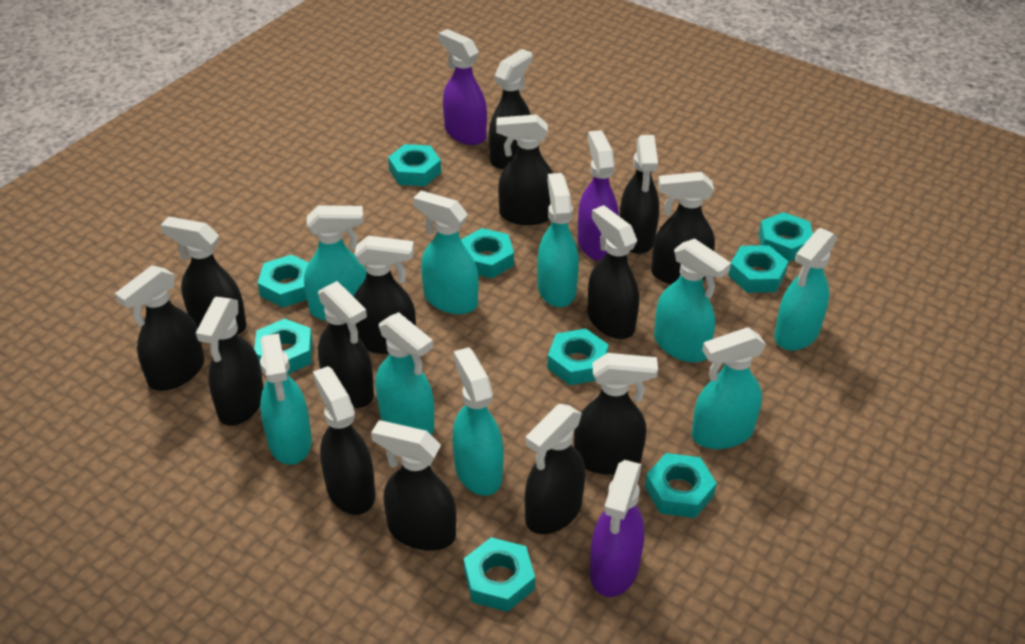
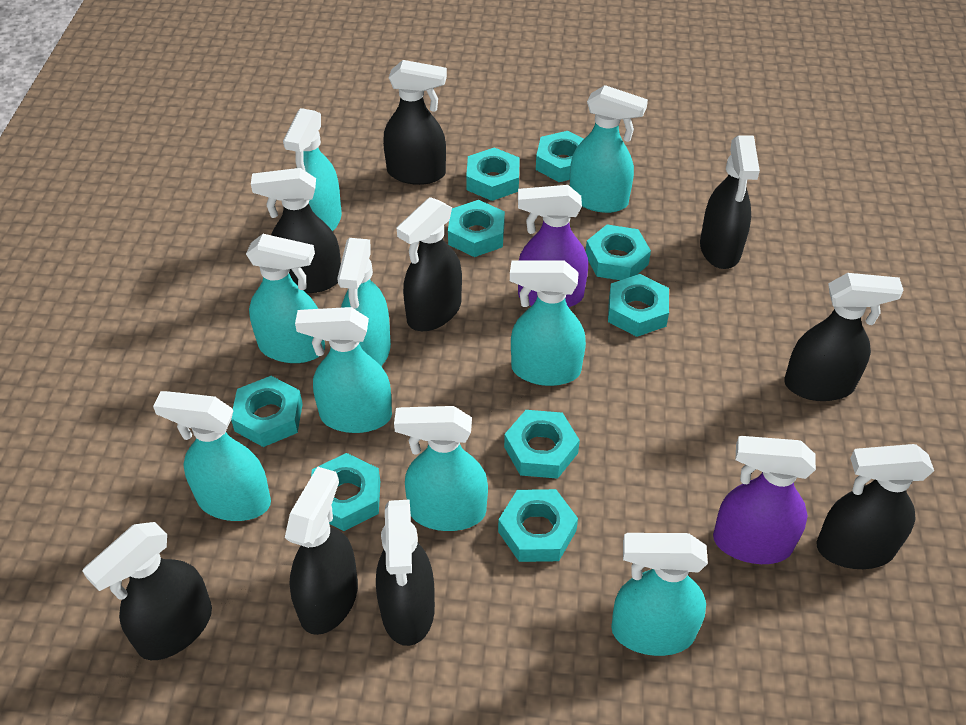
black spray bottle: [115,265,204,391] [161,216,247,334] [196,297,264,426] [313,366,375,515] [318,281,374,408] [353,236,416,354] [371,420,456,551] [489,49,533,169] [496,114,553,225] [525,404,586,534] [574,353,658,475] [587,205,639,339] [619,135,659,254] [651,172,715,284] = 14 -> [82,522,212,660] [251,168,341,293] [285,467,358,635] [376,499,435,646] [383,60,447,185] [397,197,462,331] [700,135,760,269] [784,273,904,401] [817,444,934,569] = 9
purple spray bottle: [438,29,487,145] [578,130,619,261] [590,460,644,597] = 3 -> [518,185,588,307] [713,436,816,564] = 2

